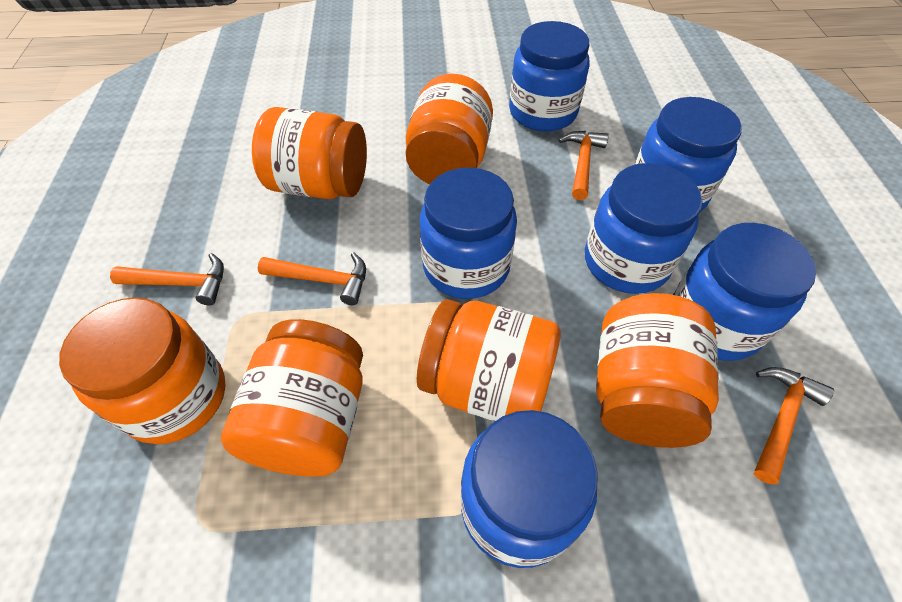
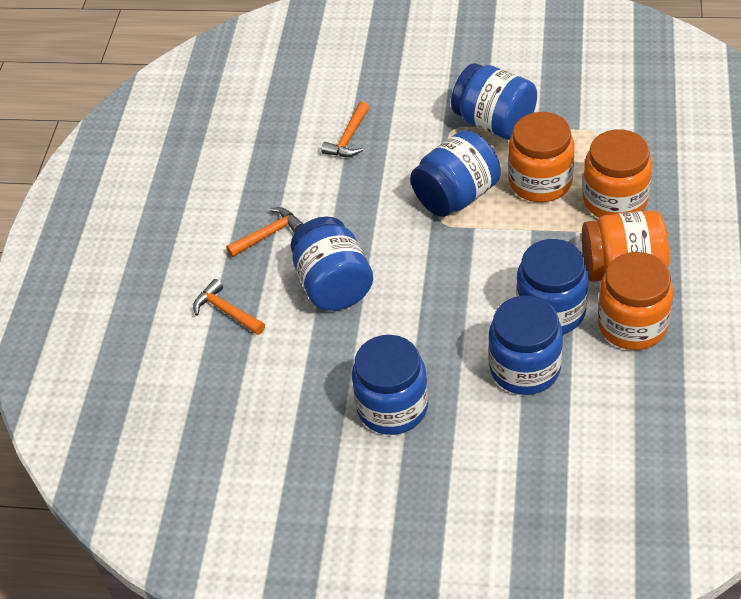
orange hammer: [110,253,224,306] [258,252,366,305] [558,131,609,200] [754,367,834,485] = 4 -> [193,279,265,335] [226,207,303,257] [321,102,369,157] = 3
orange jar: [59,298,226,444] [221,319,363,477] [252,107,367,199] [405,74,493,184] [417,299,561,421] [596,293,719,448] = 6 -> [508,112,574,202] [582,210,669,282] [583,129,652,217] [598,252,673,350] = 4

